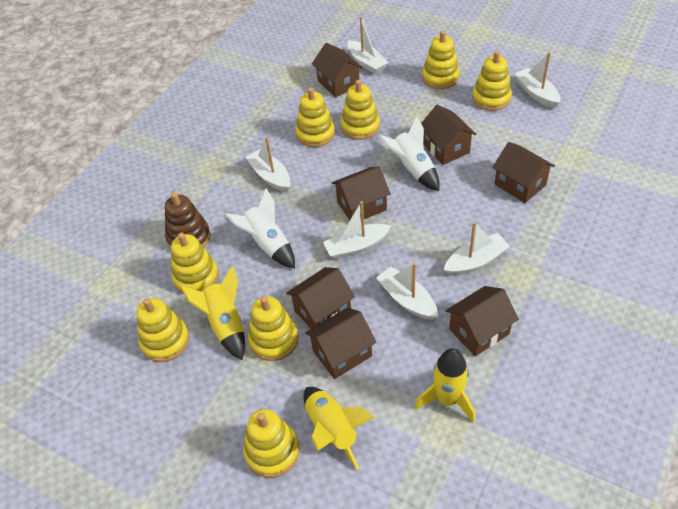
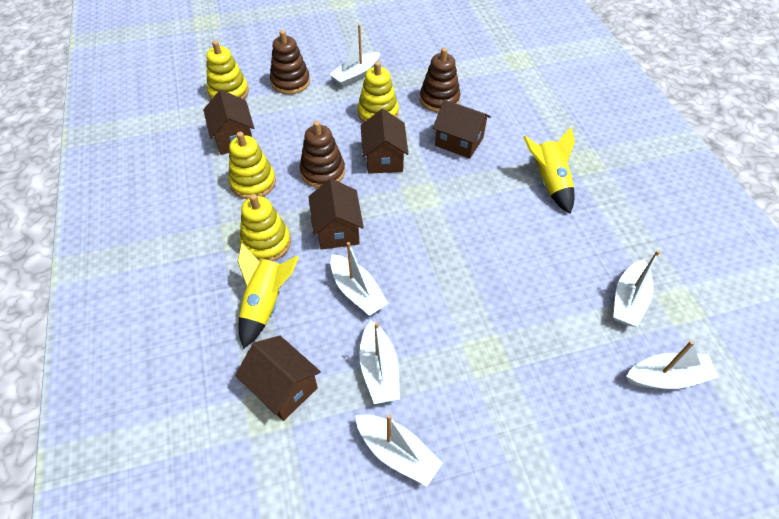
brown house: [286,267,355,329] [305,308,376,379] [312,43,363,97] [332,166,391,220] [421,105,477,165] [446,286,519,356] [493,142,555,203] = 7 -> [203,90,254,155] [235,336,321,421] [308,178,364,250] [361,109,409,174] [433,100,491,159] = 5
brown stacking toy: [165,192,211,249] = 1 -> [270,30,310,94] [300,121,345,188] [420,48,460,113] = 3
white rocket: [225,189,295,268] [379,116,440,191] = 2 -> none = 0
yellow rocket: [180,266,245,360] [303,387,375,470] [415,348,475,423] = 3 -> [238,243,299,348] [523,126,575,214] = 2
yellow stacking toy: [136,298,190,362] [171,233,219,294] [243,409,300,478] [248,296,298,361] [296,87,335,147] [341,80,380,140] [422,31,459,89] [472,51,512,111] = 8 -> [206,41,249,100] [229,132,276,199] [240,194,291,261] [358,61,399,123] = 4

